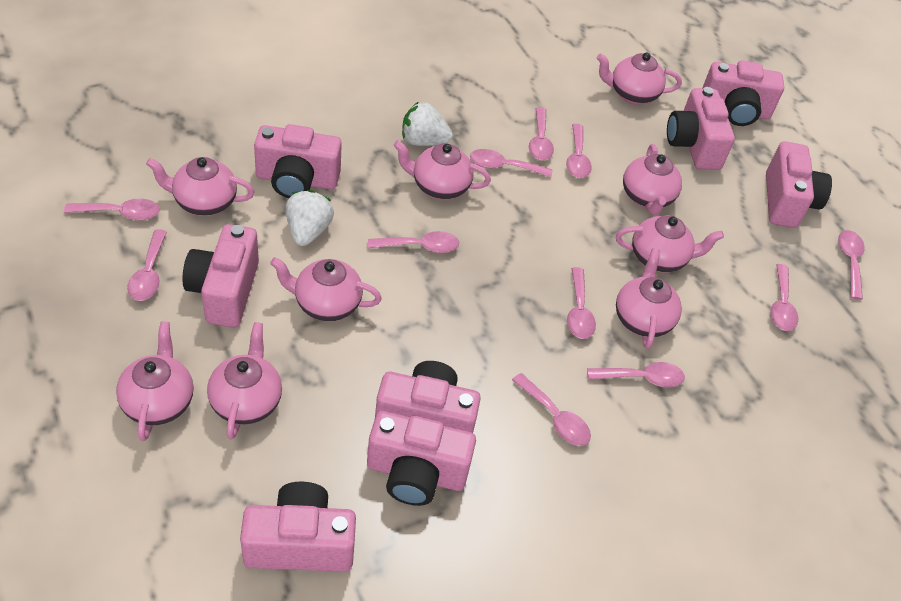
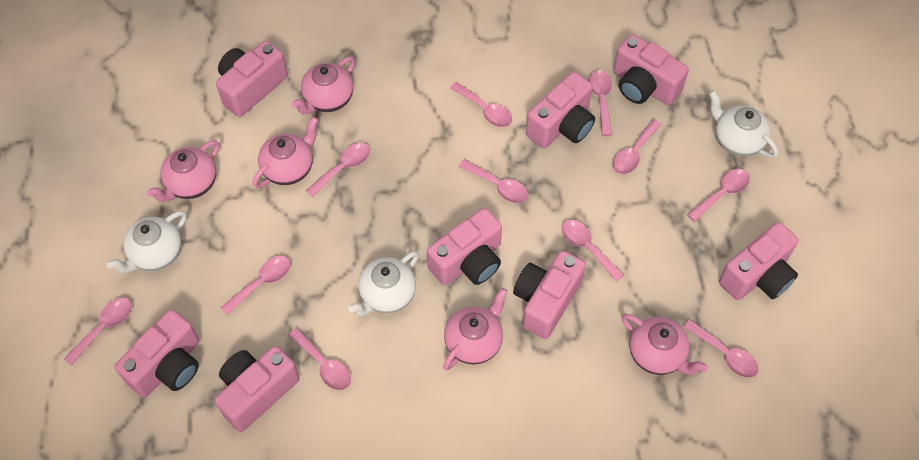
pink teapot: [116,321,194,441] [146,157,255,216] [207,322,282,440] [270,257,382,322] [393,140,491,200] [597,52,682,105] [616,215,724,273] [616,248,682,349] [623,144,682,215] = 9 -> [147,140,220,202] [253,117,318,188] [292,57,355,114] [443,288,508,370] [621,314,708,375] = 5
white strawberry: [286,190,334,246] [402,102,453,146] = 2 -> none = 0
white teapot: none = 0 -> [106,211,187,273] [348,251,419,316] [709,90,778,158] = 3

